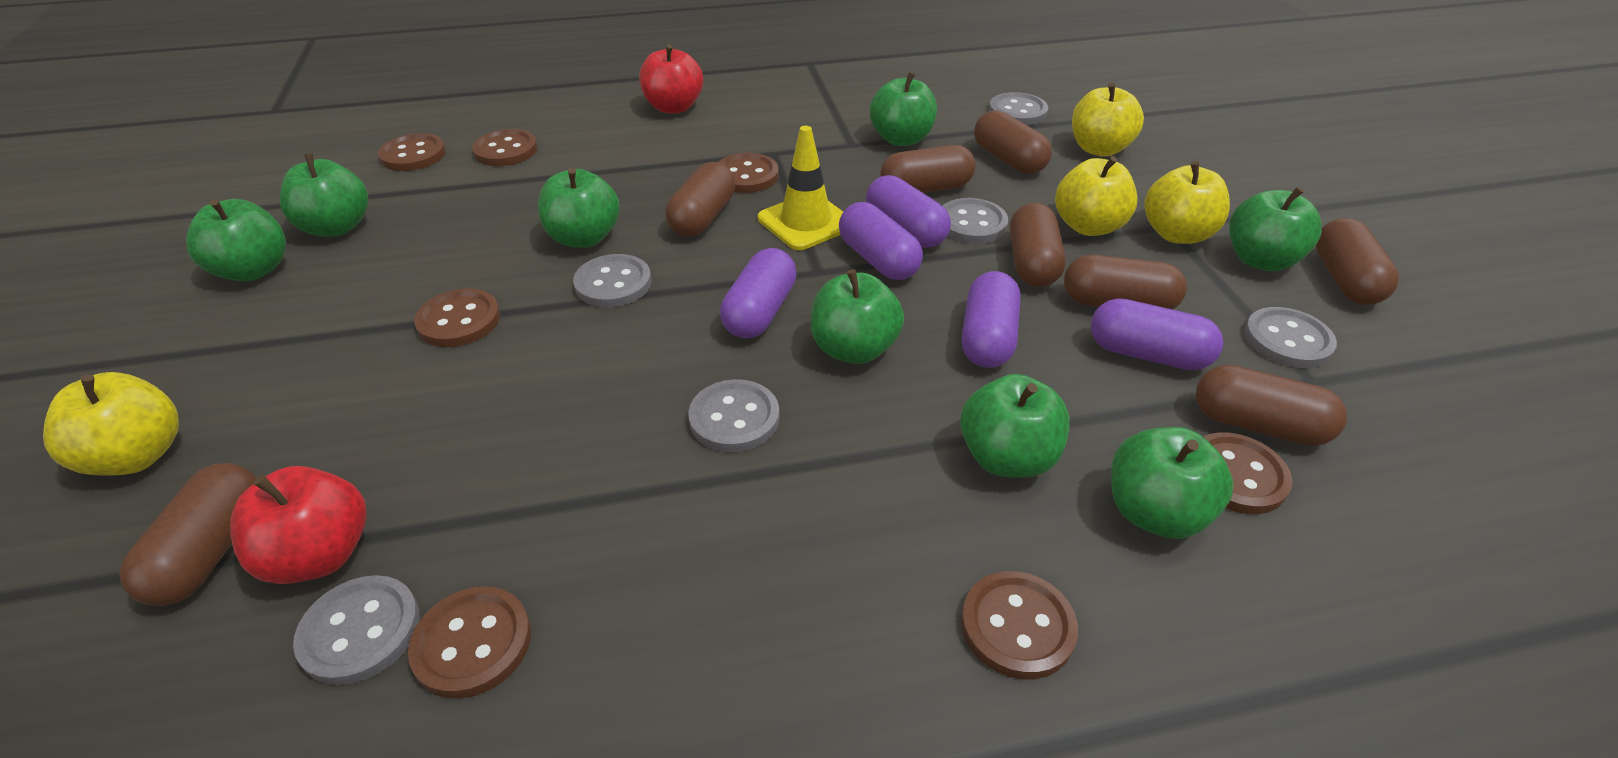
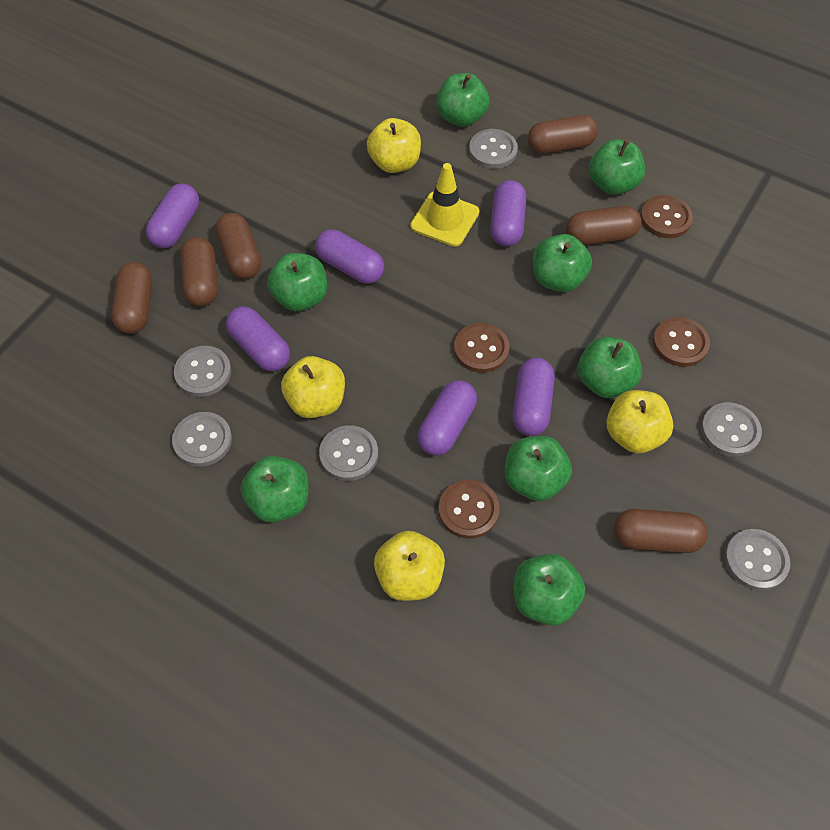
brown button: [378,133,446,171] [408,587,531,698] [414,289,500,347] [472,129,538,166] [718,153,779,193] [961,571,1078,680] [1203,432,1292,514] = 7 -> [439,480,500,539] [454,323,509,373] [640,195,693,238] [653,317,710,367] = 4
brown capsule: [119,463,257,606] [666,162,735,237] [880,145,976,193] [974,110,1052,174] [1010,203,1066,287] [1064,255,1187,310] [1196,365,1347,446] [1316,218,1399,305] = 8 -> [111,262,152,334] [180,237,218,307] [215,213,261,279] [528,115,598,154] [566,206,642,245] [614,509,708,553] = 6
purple capsule: [720,248,797,339] [839,202,923,280] [866,175,951,248] [962,271,1020,368] [1091,298,1223,370] = 5 -> [146,183,199,248] [226,306,290,371] [315,229,385,284] [418,380,477,456] [490,180,526,247] [512,358,555,436] = 6
red apple: [230,466,367,584] [639,44,703,113] = 2 -> none = 0

